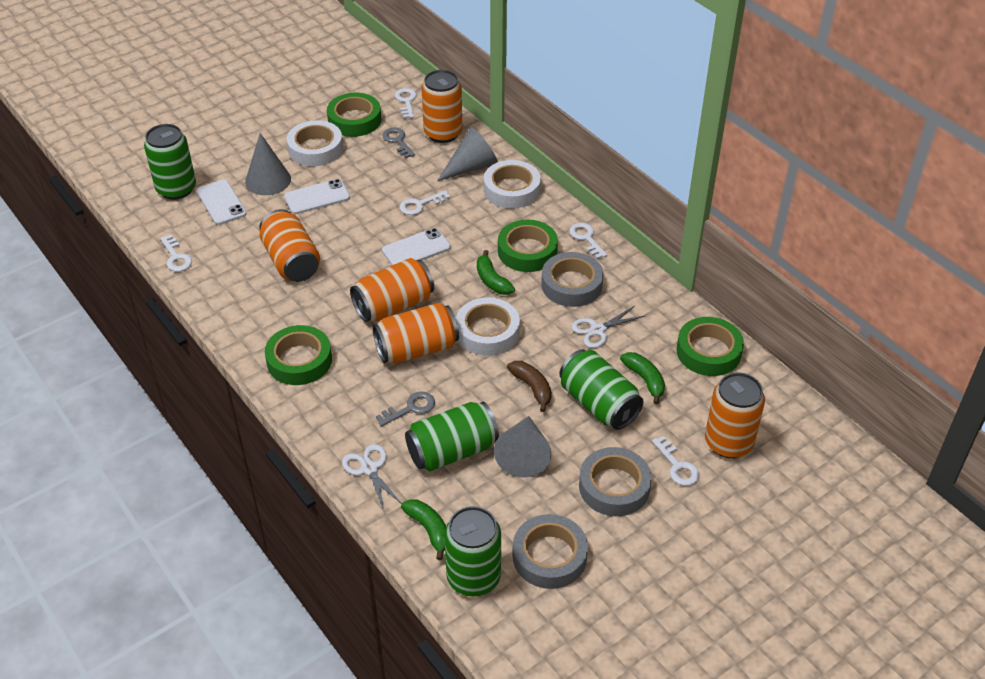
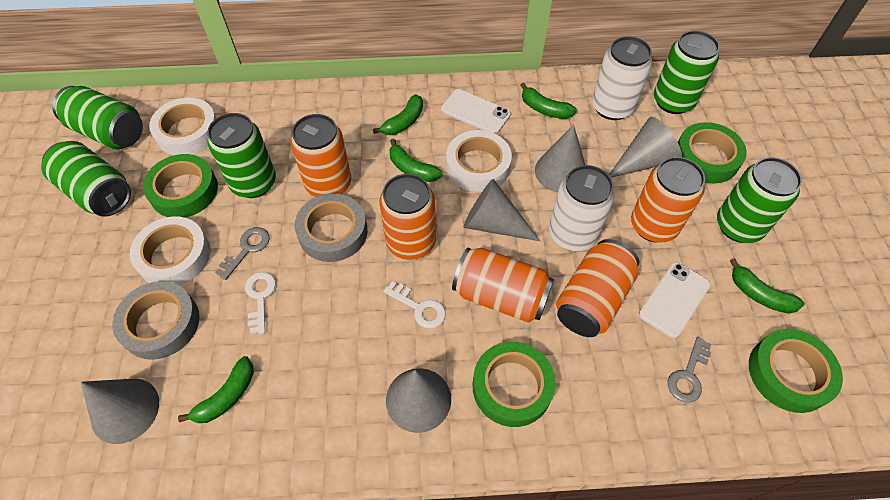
brown banana: [507,361,552,412] = 1 -> none = 0
green banana: [401,499,446,560] [477,250,515,295] [620,352,665,404] = 3 -> [178,356,254,423] [373,94,423,135] [389,139,443,182] [521,83,577,119] [730,258,805,314] = 5
green can: [144,124,196,200] [405,402,499,471] [444,506,501,597] [559,349,643,430] = 4 -> [41,141,131,217] [52,86,143,149] [207,113,276,198] [654,30,720,114] [717,157,802,243] = 5
grey cone: [245,133,291,195] [438,127,498,181] [494,416,551,477] = 3 -> [81,379,159,444] [386,368,451,433] [463,179,540,241] [535,124,585,192] [609,117,682,178] = 5
grey tape: [513,514,588,589] [541,252,604,307] [579,447,652,516] = 3 -> [112,281,199,360] [295,193,367,262] = 2
white can: none = 0 -> [549,165,615,251] [592,36,652,120] = 2
white key: [160,235,192,272] [395,88,417,118] [400,190,450,215] [569,223,607,259] [652,436,699,486] = 5 -> [245,272,276,334] [384,281,446,328] = 2
white phone: [197,180,247,225] [284,179,350,214] [382,228,451,265] = 3 -> [441,89,511,134] [639,262,710,338] = 2
white scissors: [342,444,402,510] [571,306,645,348] = 2 -> none = 0

